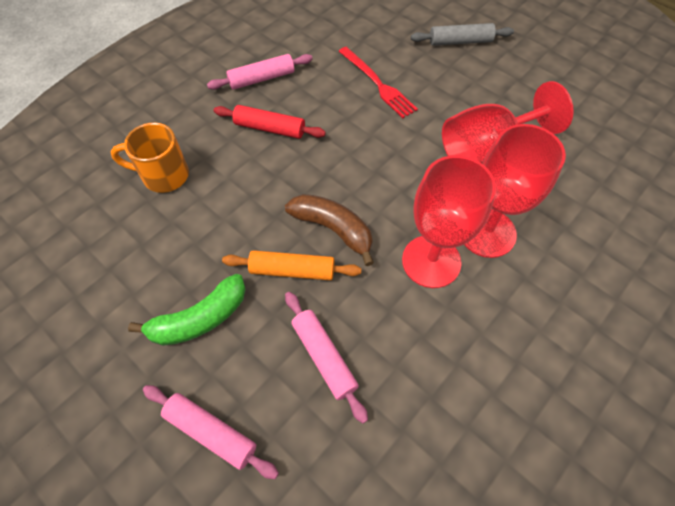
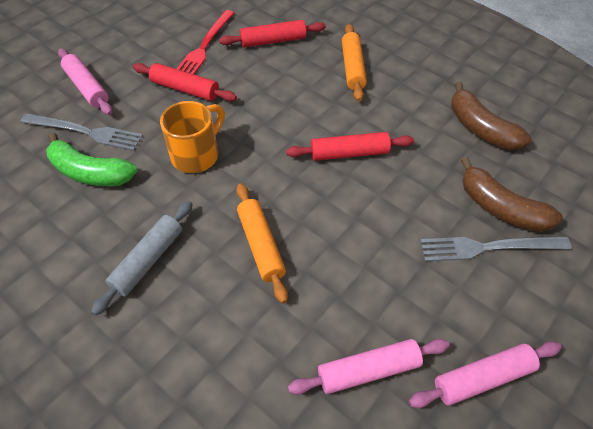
brown banana: [285,194,374,266] = 1 -> [451,82,532,150] [461,157,563,232] = 2
grey fork: none = 0 -> [21,113,143,151] [420,236,571,261] = 2
orange rolling pin: [222,250,361,280] = 1 -> [236,183,288,304] [342,24,367,101] = 2
red goblet: [402,155,496,288] [442,81,574,164] [464,124,566,258] = 3 -> none = 0
red rolling pin: [214,105,326,139] = 1 -> [133,63,237,101] [219,20,326,48] [286,132,414,161] = 3

